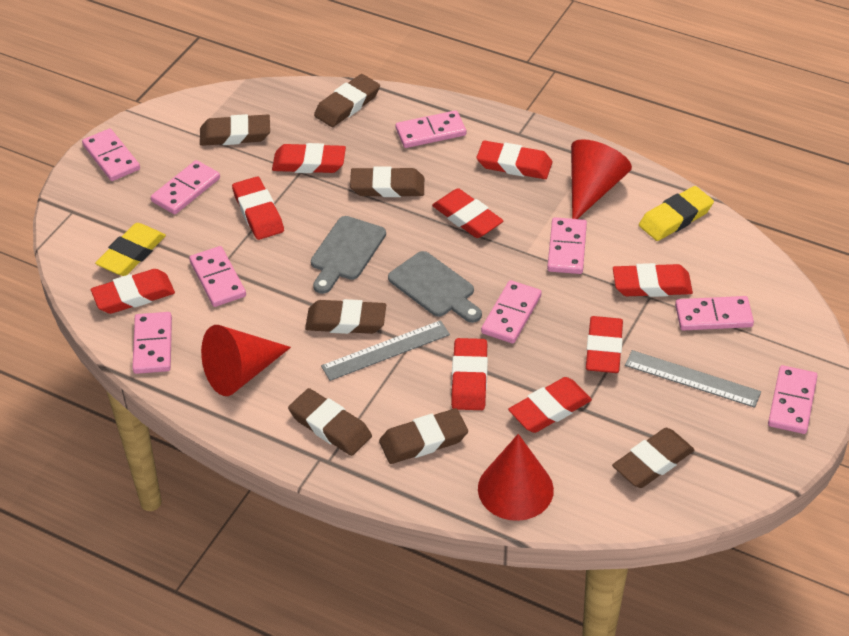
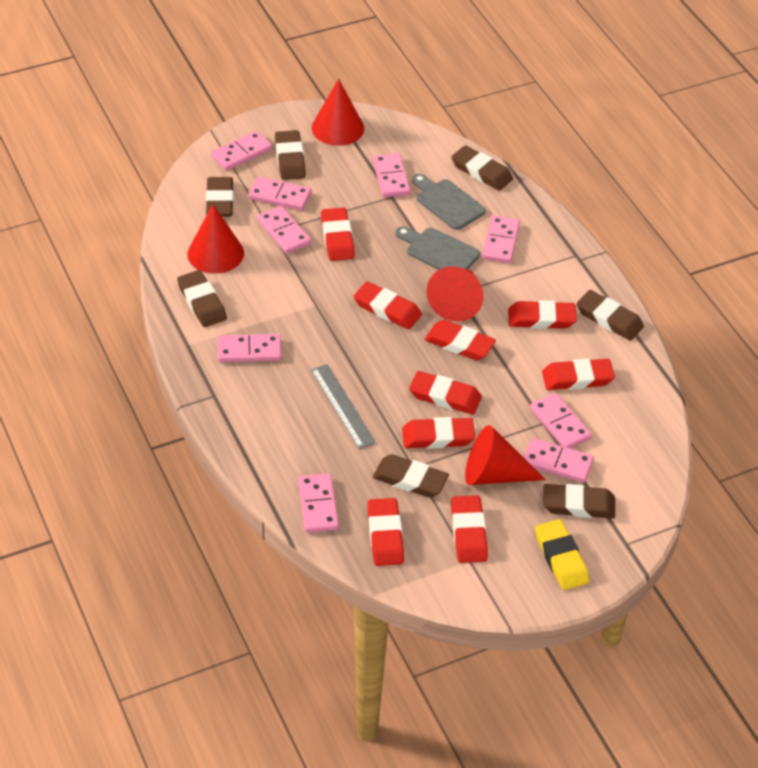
grey ruler: [321,320,450,381] [625,350,761,408] = 2 -> [311,364,376,449] = 1
red cone: [201,325,291,396] [478,434,554,521] [571,139,632,219] = 3 -> [187,204,244,274] [312,79,364,146] [426,266,483,322] [465,425,546,485] = 4
yellow eraser: [95,223,166,276] [639,186,714,241] = 2 -> [535,519,589,590] = 1

